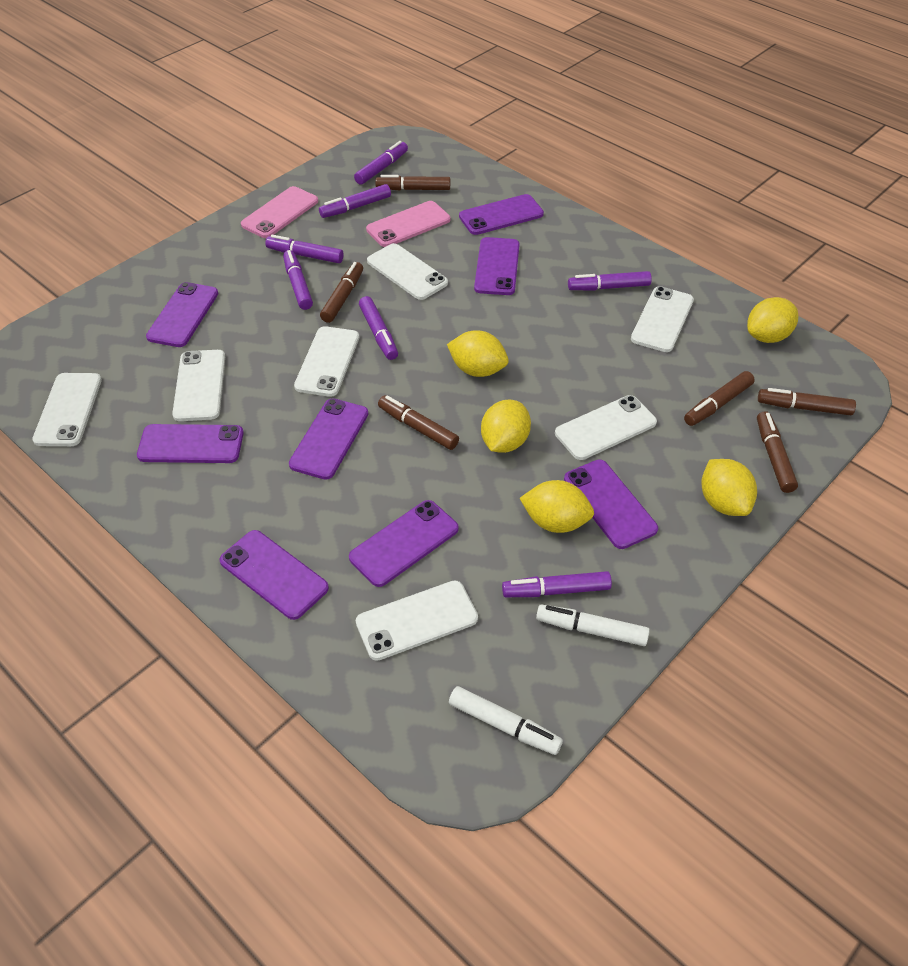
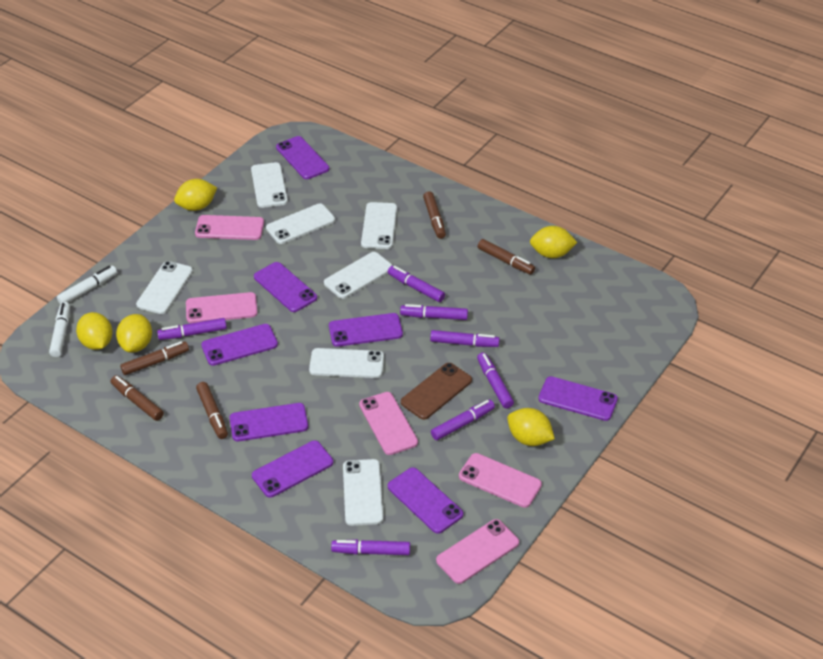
brown marker: [320,262,363,323] [375,175,450,191] [378,395,459,450] [684,371,755,426] [757,411,798,493] [758,388,856,415] = 6 -> [111,375,164,421] [120,341,189,375] [196,382,228,439] [423,191,446,239] [478,239,535,275] = 5
brown phone: none = 0 -> [401,363,472,420] = 1
pink phone: [241,186,318,238] [366,201,451,247] = 2 -> [186,292,257,323] [195,215,264,240] [359,392,418,455] [436,519,519,584] [459,453,542,508] = 5

